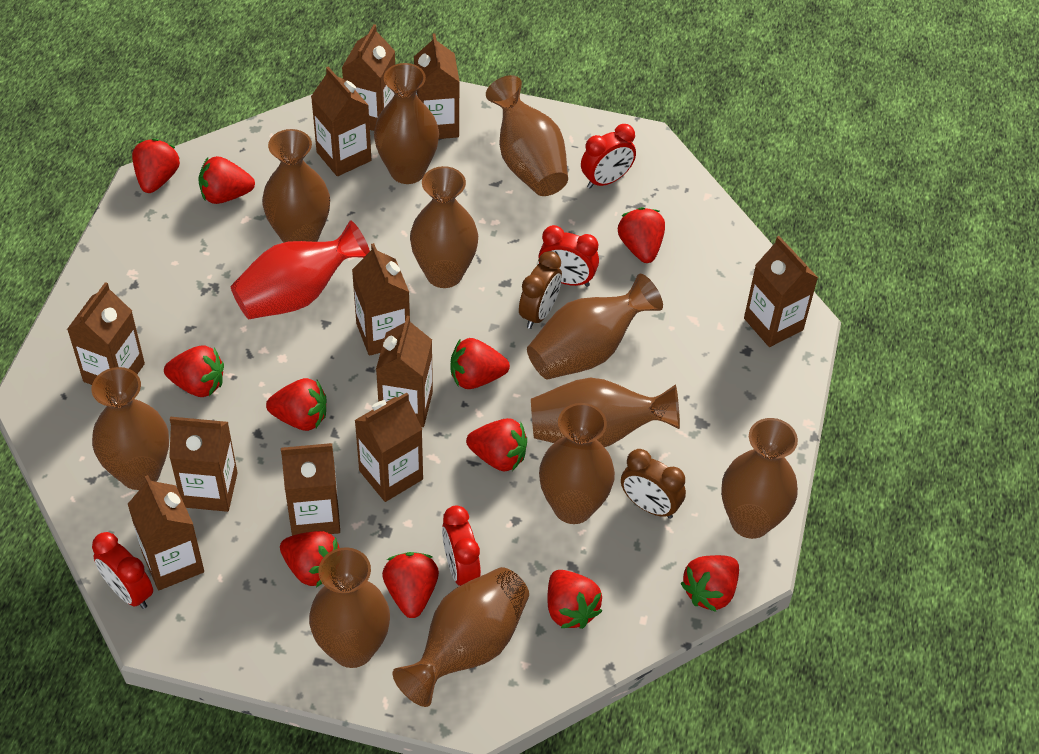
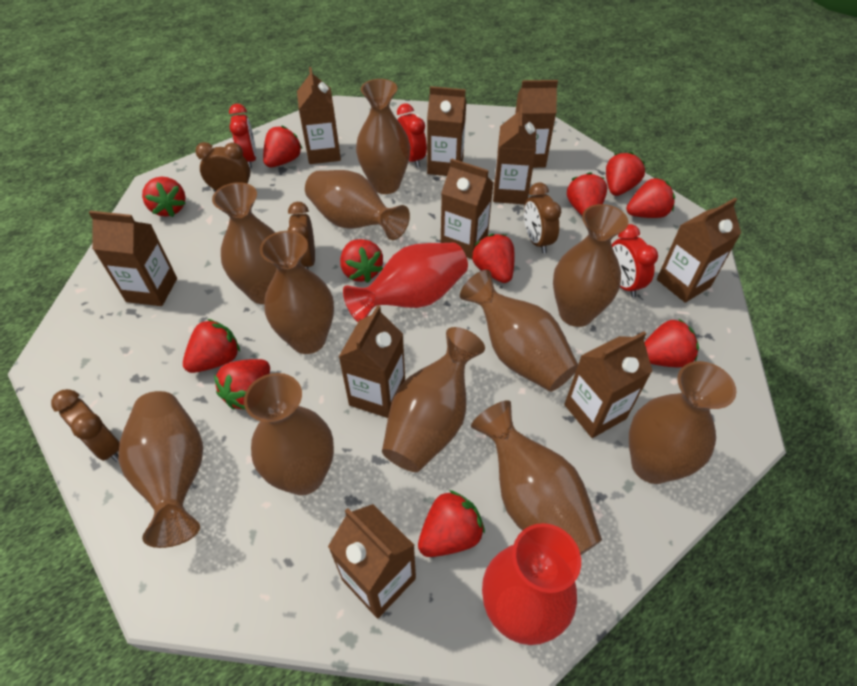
brown carton: [67,282,145,385] [128,475,204,590] [169,417,237,512] [281,443,340,536] [311,67,372,176] [342,24,395,131] [352,243,410,356] [355,393,423,502] [376,316,433,427] [414,33,459,139] [744,236,818,347] = 11 -> [89,211,177,306] [297,67,341,164] [328,504,416,618] [339,305,405,418] [427,86,466,176] [441,158,494,259] [493,104,536,204] [515,80,558,168] [564,331,652,438] [657,198,741,303] = 10
brown clock: [519,251,562,329] [621,449,686,519] = 2 -> [51,389,120,462] [195,142,251,192] [288,202,315,270] [524,183,561,253] = 4
red clock: [92,532,153,609] [442,505,481,586] [538,225,599,287] [581,124,636,189] = 4 -> [229,104,257,169] [397,103,427,168] [612,224,658,297] = 3
red vase: [231,220,370,319] = 1 -> [343,243,468,322] [482,523,581,645] = 2

